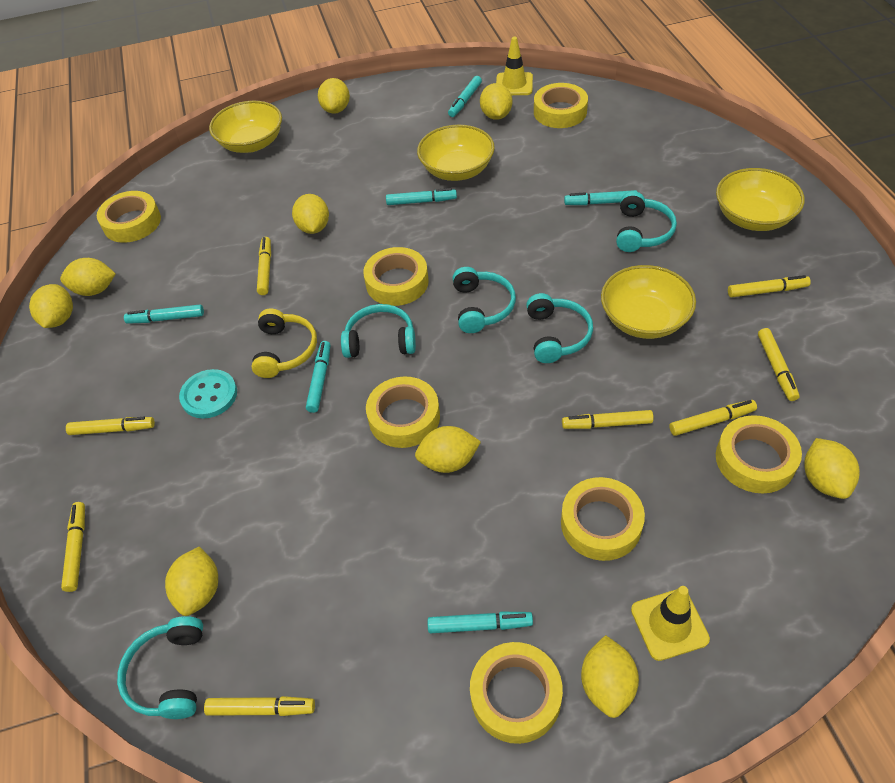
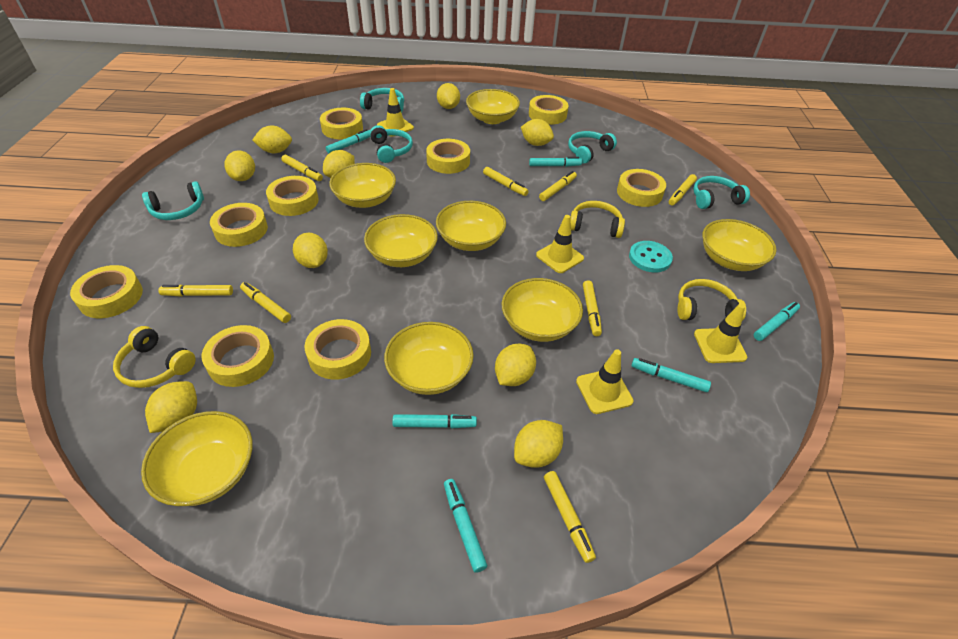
yellow bowl: [209,101,282,153] [417,125,495,181] [601,265,696,339] [716,168,805,231] = 4 -> [141,411,253,506] [329,163,396,208] [364,214,438,267] [384,322,474,395] [436,201,506,251] [466,89,520,124] [502,278,583,342] [702,219,777,271] = 8
yellow headphones: [252,309,317,378] = 1 -> [113,326,196,388] [570,201,625,238] [677,279,746,321] = 3
yellow tape: [97,191,161,243] [363,247,429,306] [366,377,440,448] [470,642,563,744] [534,83,588,128] [561,477,645,561] [716,415,802,493] = 7 -> [70,265,143,318] [202,325,274,387] [210,203,268,247] [266,176,318,216] [305,319,371,380] [320,108,363,139] [426,139,470,174] [529,95,569,125] [617,169,666,207] = 9
yellow traffic cone: [496,37,533,95] [631,586,710,661] = 2 -> [377,88,414,137] [536,215,584,273] [576,350,634,414] [694,304,747,363] = 4

